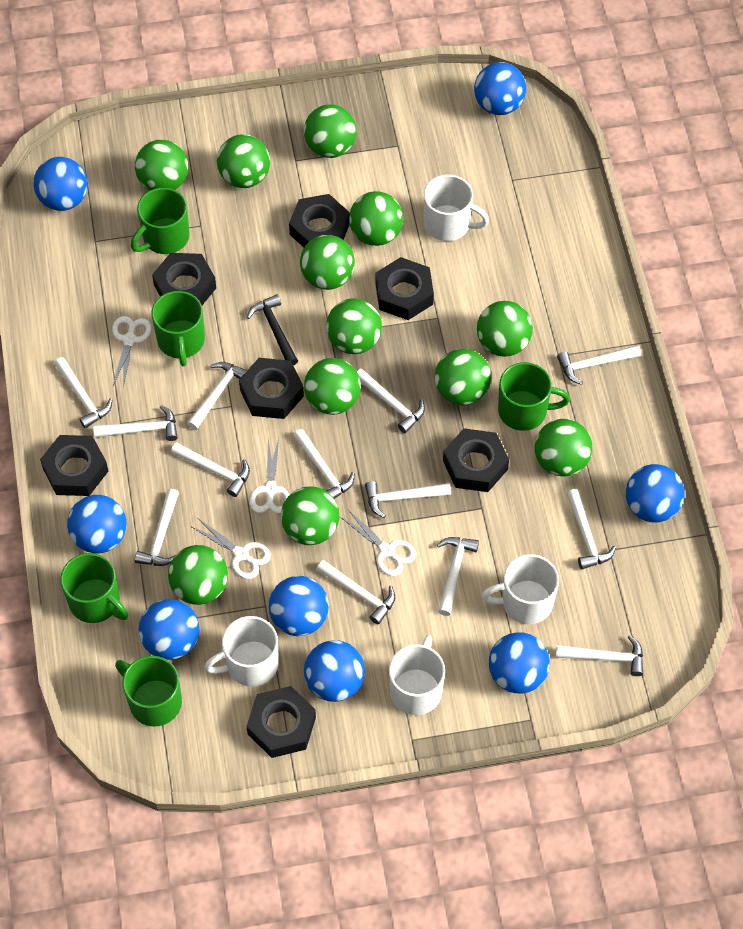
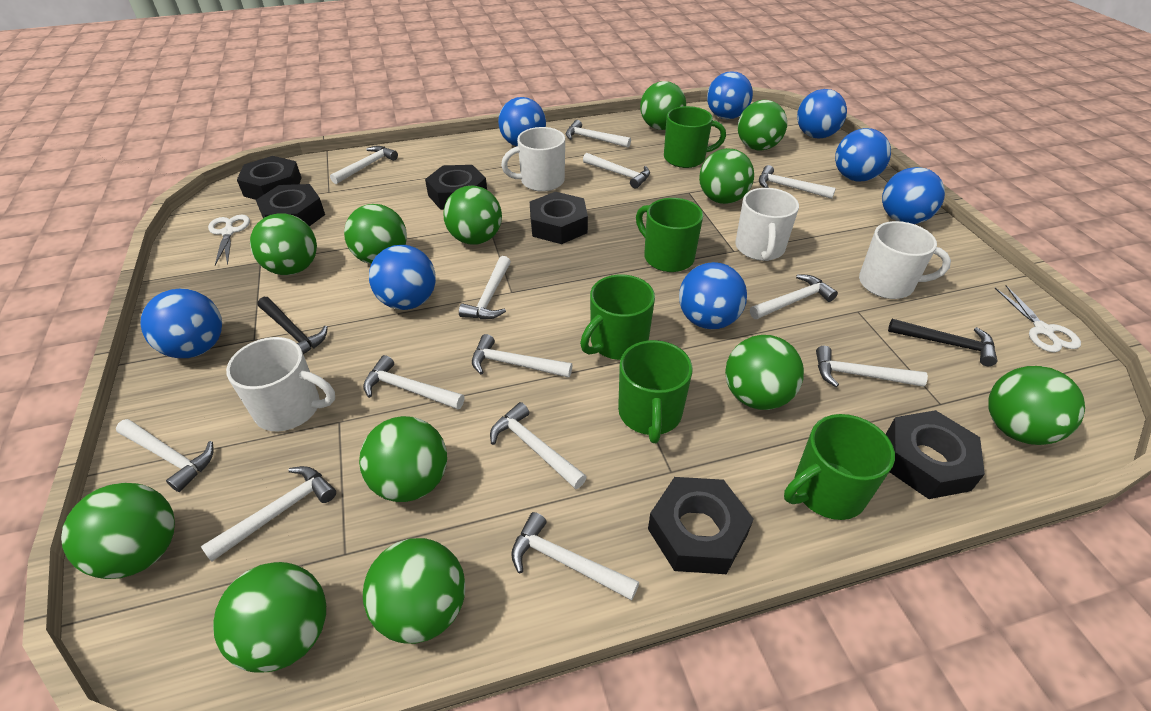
black hammer: [247,294,298,365] = 1 -> [257,297,328,355] [888,319,997,366] = 2
black nut: [40,435,108,496] [152,253,216,305] [239,358,304,419] [246,686,316,758] [289,194,350,248] [375,257,434,320] [443,428,509,492] = 7 -> [237,156,302,200] [256,184,325,226] [425,165,487,210] [530,192,588,244] [648,477,754,574] [886,410,985,499] = 6
white scissors: [112,316,152,388] [192,518,271,579] [249,438,289,513] [340,510,416,576] = 4 -> [208,215,250,265] [995,285,1081,353] = 2

